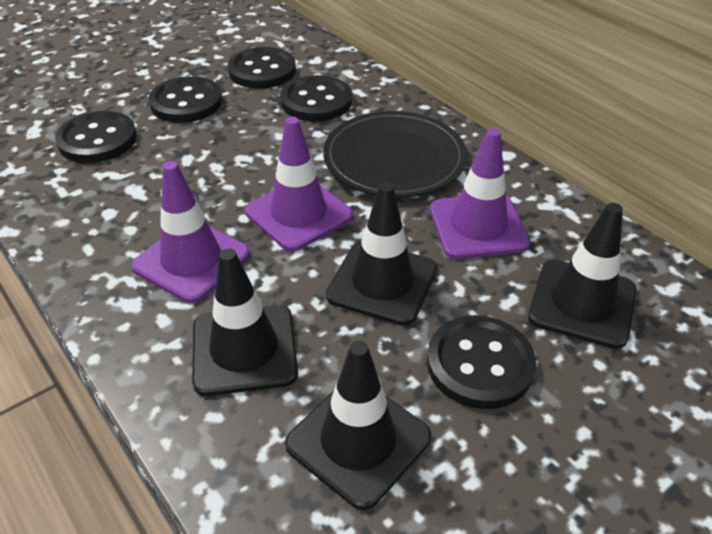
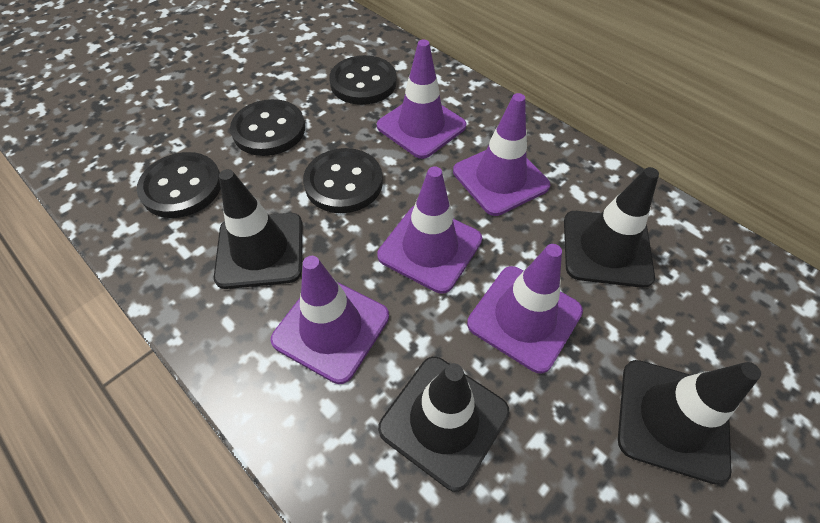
black button: [55,111,137,163] [148,76,223,123] [227,47,296,89] [280,75,352,122] [427,315,536,409] = 5 -> [137,152,221,218] [230,99,305,156] [303,148,383,213] [329,55,397,105] = 4
black plate: [323,111,467,197] = 1 -> none = 0
purple traffic cone: [131,161,250,303] [245,117,353,251] [430,128,530,259] = 3 -> [271,256,389,384] [377,39,466,159] [377,166,482,294] [453,93,550,216] [467,244,583,373] = 5

